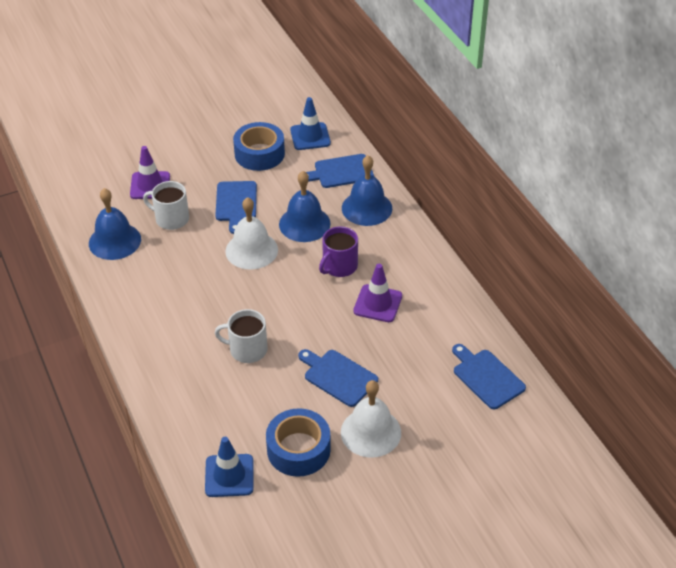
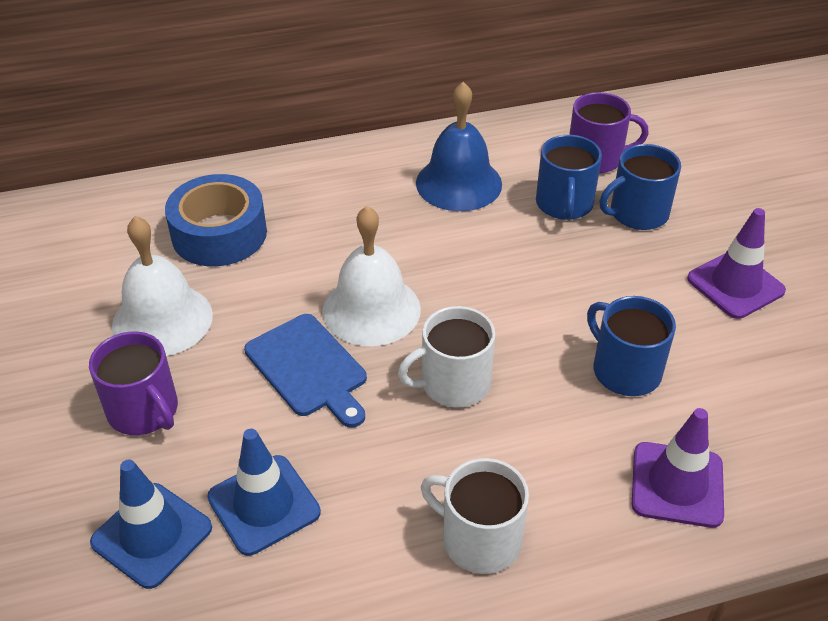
blue bell: [89,188,141,260] [279,171,330,242] [342,155,392,226] = 3 -> [416,82,502,211] = 1
blue cutting board: [215,181,257,234] [298,349,378,407] [306,154,374,188] [452,344,526,409] = 4 -> [244,314,367,428] = 1
blue mug: none = 0 -> [536,135,602,220] [587,296,676,396] [600,144,681,230] = 3
blue tape: [233,122,285,171] [266,408,331,477] = 2 -> [165,174,267,266] = 1
purple mug: [319,226,358,277] = 1 -> [89,331,178,435] [569,92,649,174] = 2

